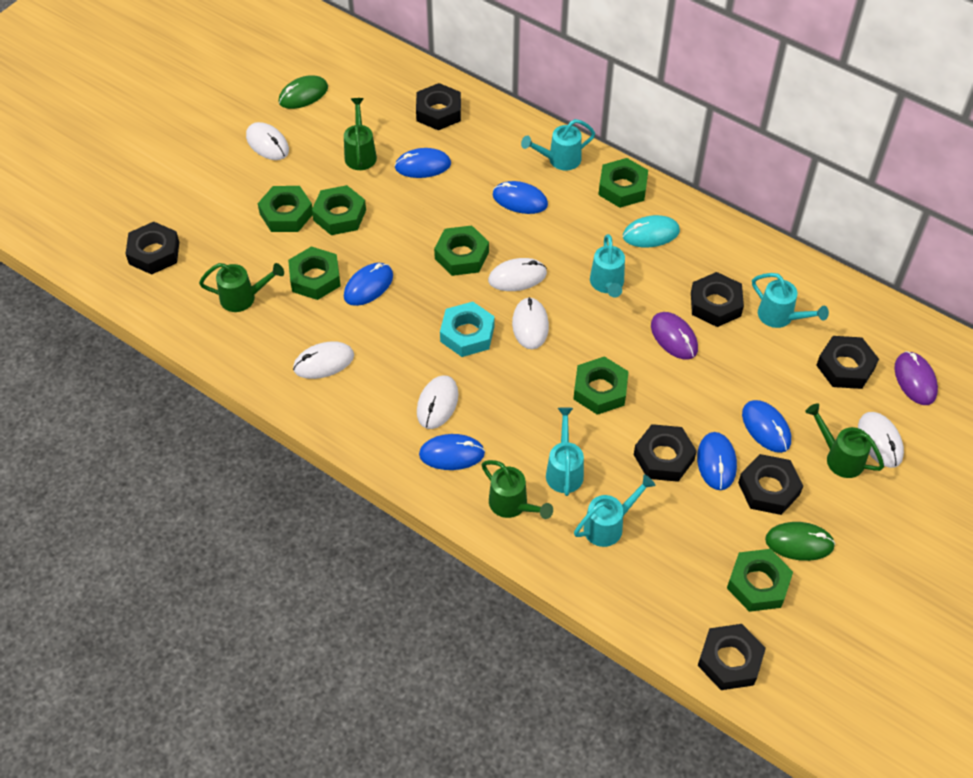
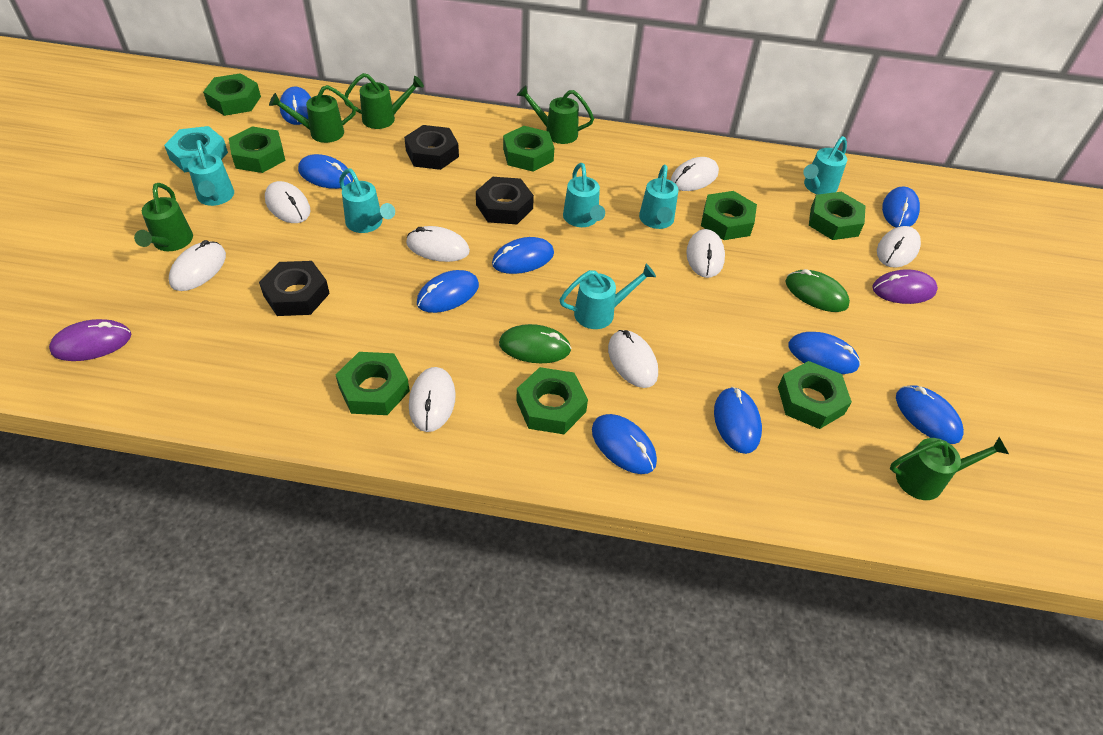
black nut: [125,222,179,275] [416,83,461,130] [634,424,697,482] [691,272,744,327] [698,624,766,690] [738,454,803,515] [816,336,879,389] = 7 -> [259,261,330,316] [404,125,459,170] [476,177,534,224] = 3
blue mouse: [344,263,393,306] [394,148,451,178] [419,434,485,470] [493,181,548,214] [697,432,737,490] [742,400,791,453] = 6 -> [280,87,311,125] [298,154,353,189] [417,270,479,313] [492,237,554,274] [592,414,657,474] [714,387,762,454] [788,332,861,374] [882,187,920,227] [896,385,964,444] = 9
green nut: [257,186,312,232] [288,246,341,300] [312,185,366,235] [434,225,489,276] [573,356,629,415] [598,158,648,208] [727,549,793,612] = 7 -> [203,73,261,116] [229,126,285,173] [336,352,410,415] [503,126,554,172] [516,367,588,434] [701,191,757,240] [778,361,852,429] [809,192,866,240] = 8
green watering can: [199,263,284,312] [344,98,377,170] [482,460,553,519] [805,403,884,478] = 4 -> [134,183,193,251] [269,85,356,143] [344,73,424,129] [517,85,594,144] [890,437,1009,500] = 5
turquoise mouse: [623,215,680,247] = 1 -> none = 0
turquoise watering can: [521,119,595,170] [546,407,584,496] [574,474,656,547] [590,234,625,298] [752,273,829,328] = 5 -> [188,140,234,206] [339,168,395,233] [559,264,656,329] [563,163,605,227] [639,165,679,229] [803,136,847,195] = 6
white mouse: [246,122,289,160] [293,341,354,379] [417,375,459,429] [488,258,547,291] [512,297,549,349] [858,412,904,468] = 6 -> [169,240,226,291] [265,181,310,223] [406,226,470,262] [409,367,456,432] [608,330,658,388] [670,157,719,191] [686,229,725,278] [877,226,921,268] = 8

